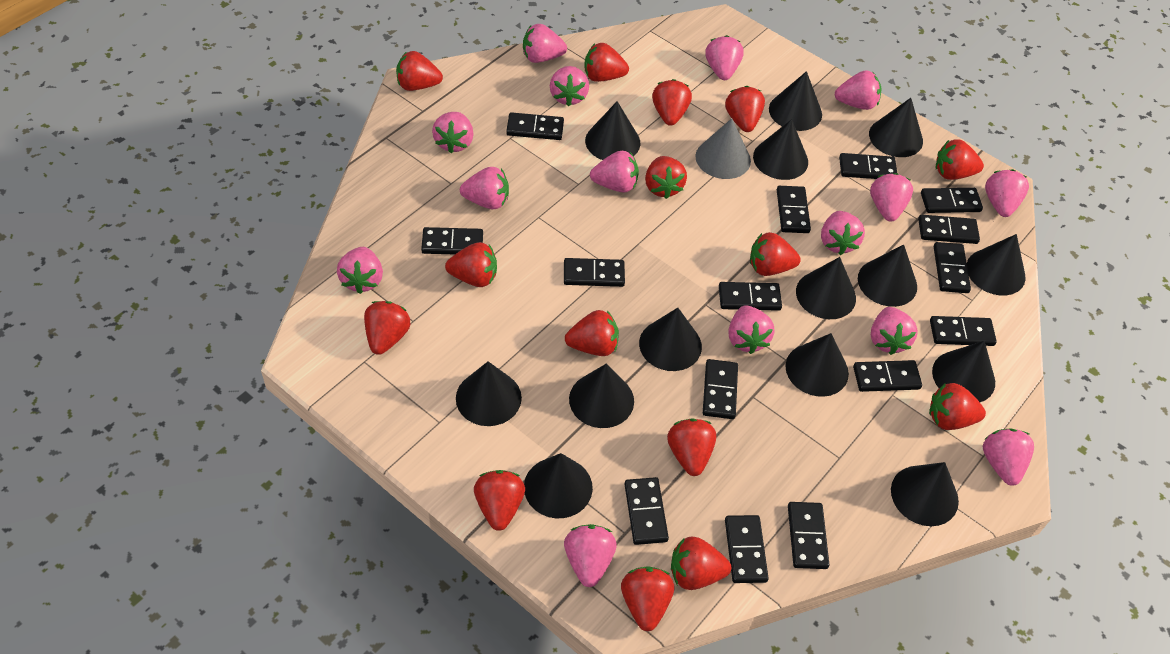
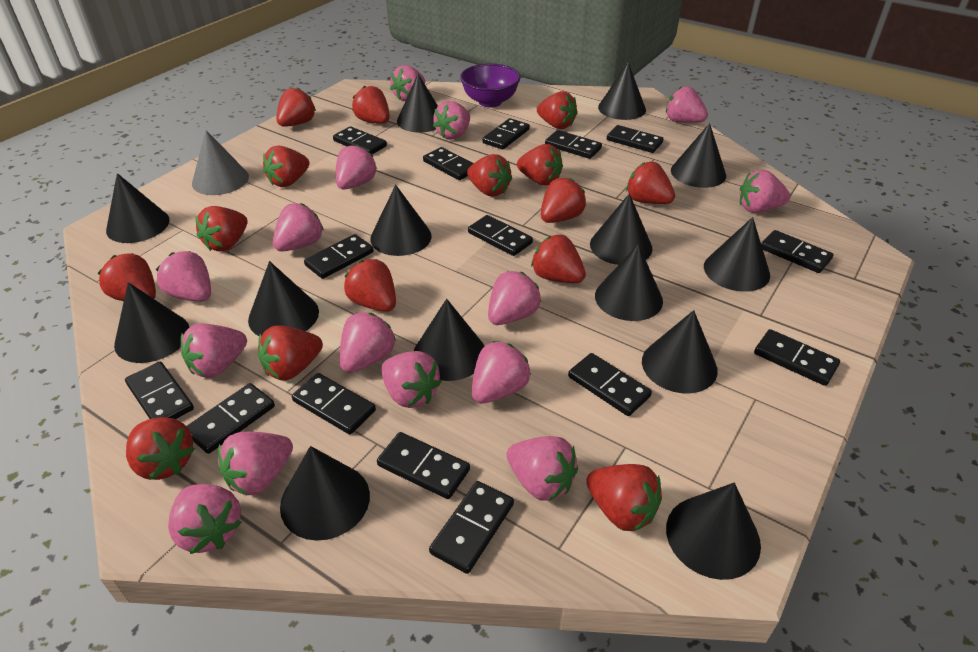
purple bowl: none = 0 -> [460,64,521,108] = 1

